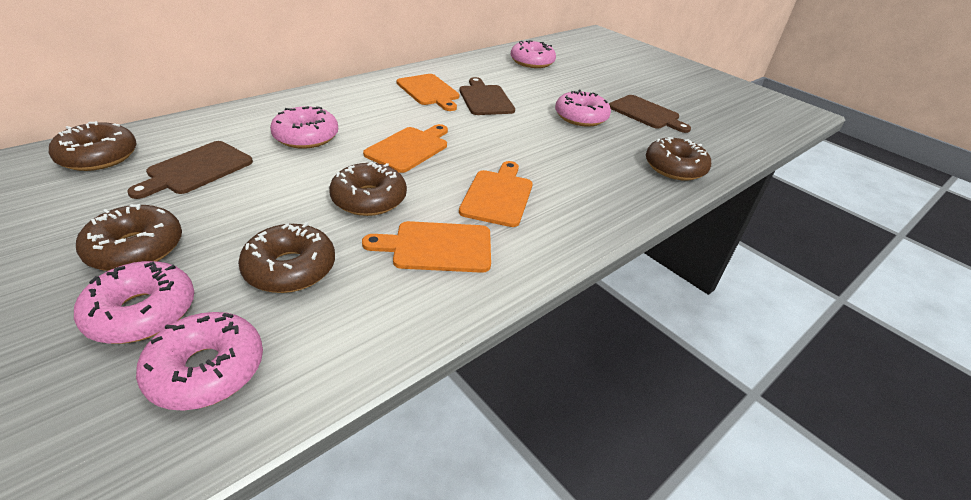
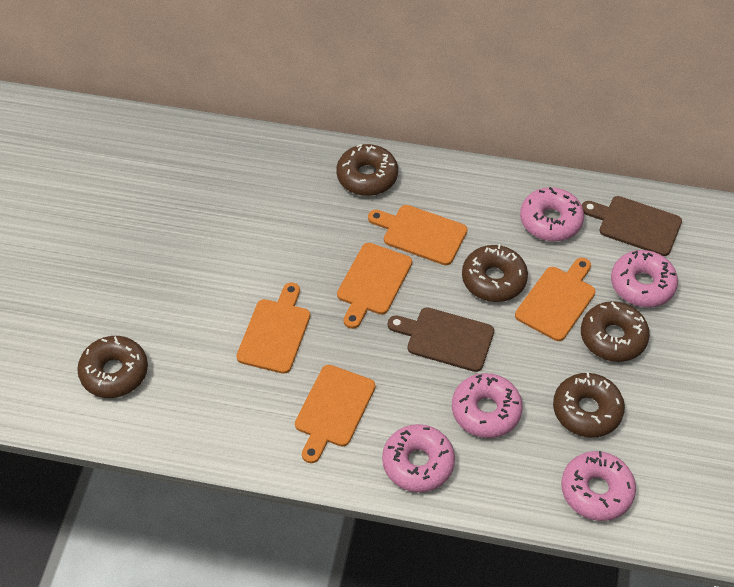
brown cutting board: [127,141,253,199] [459,77,515,115] [609,95,691,133] = 3 -> [388,307,494,372] [582,196,682,256] = 2
orange cutting board: [362,221,491,273] [363,124,448,173] [397,74,459,111] [459,161,533,227] = 4 -> [236,282,310,374] [295,365,375,463] [337,243,412,329] [368,205,467,265] [515,258,596,341] = 5

